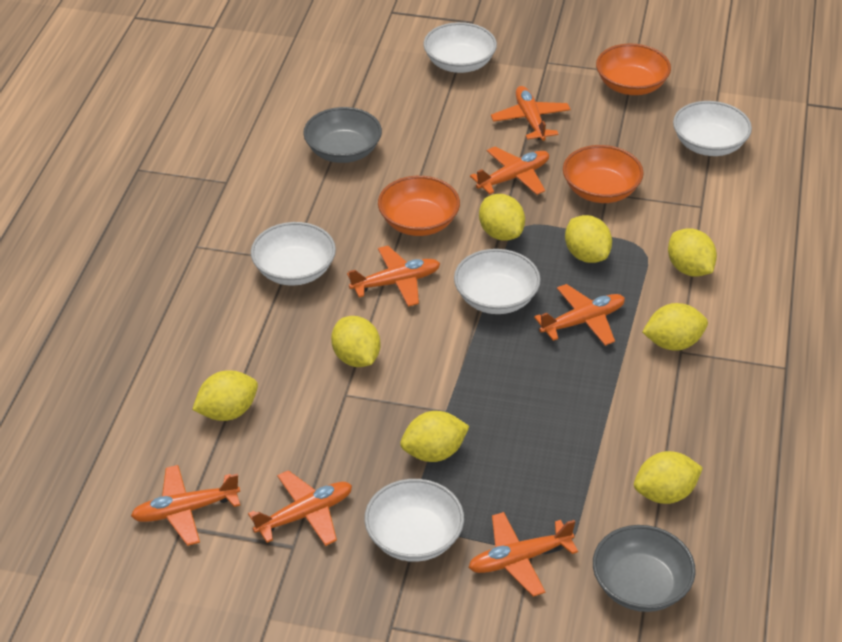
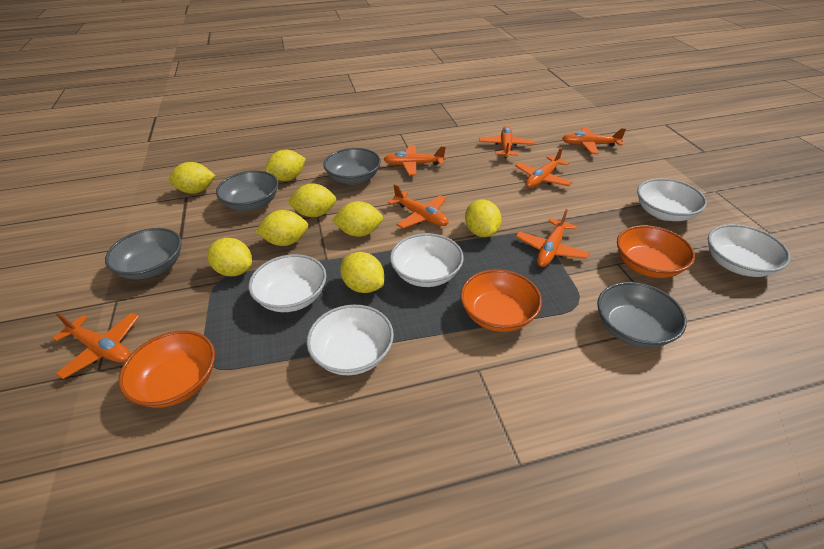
grey bowl: [303,107,382,163] [593,525,696,612] = 2 -> [105,228,182,280] [216,170,278,211] [323,148,381,185] [597,282,687,348] = 4

